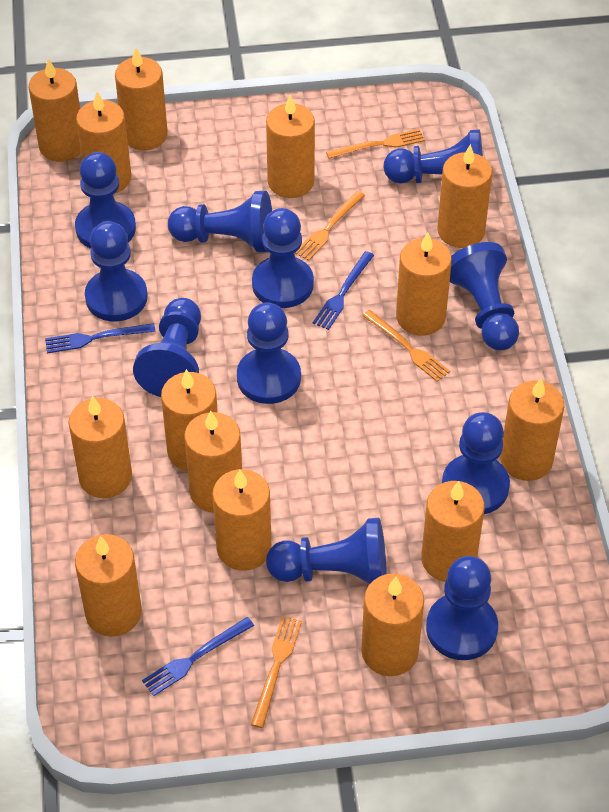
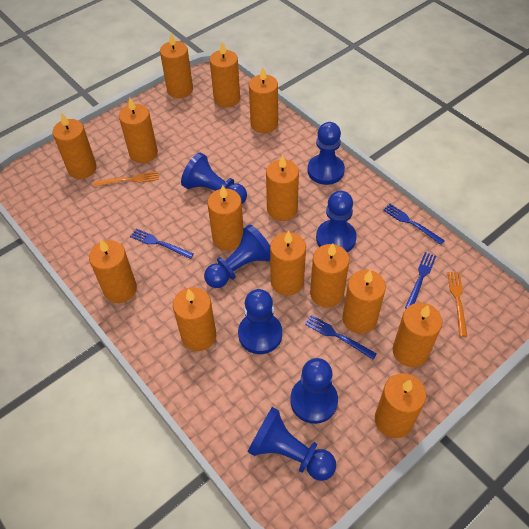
blue fork: [45,323,156,353] [142,617,254,696] [313,251,374,330] = 3 -> [130,228,194,259] [305,315,377,360] [383,204,445,245] [405,252,436,309] = 4
blue pawn: [75,152,136,249] [85,221,148,321] [133,298,201,397] [168,191,272,252] [237,302,301,404] [252,208,314,308] [266,518,387,584] [383,129,483,184] [426,556,498,660] [442,412,510,514] [450,242,519,350] = 11 -> [181,153,247,204] [204,224,270,288] [238,289,282,354] [248,407,336,481] [290,358,338,424] [307,122,345,185] [316,191,357,252] = 7
orange fork: [251,616,302,728] [295,191,365,261] [326,129,425,159] [363,310,450,382] = 4 -> [94,172,159,187] [448,272,467,337] = 2

